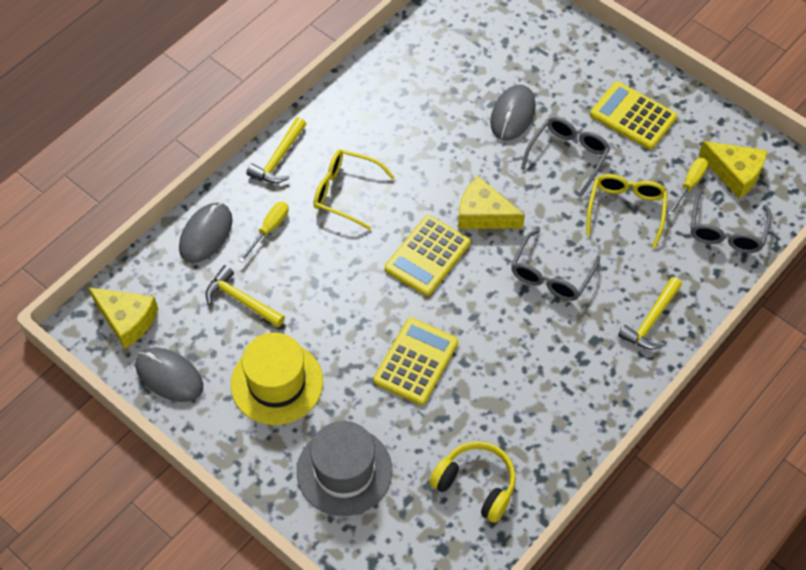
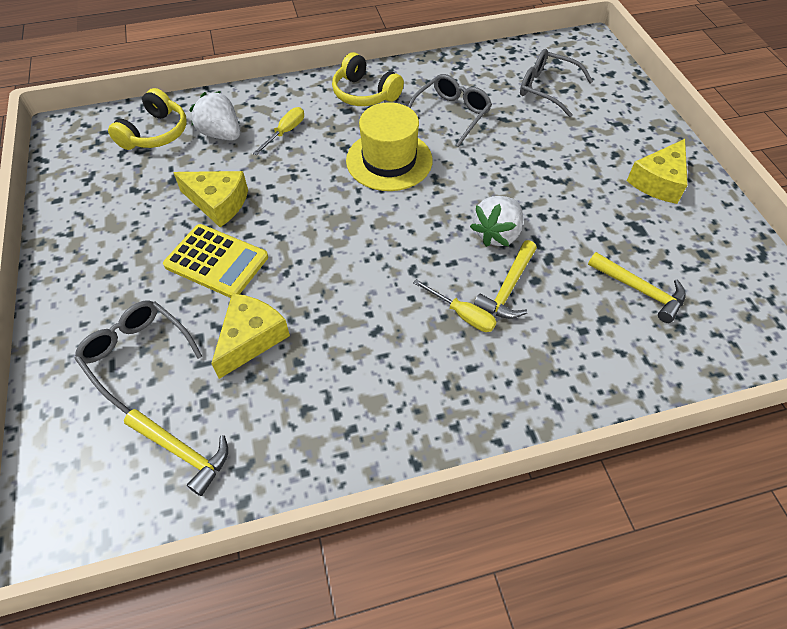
grey hat: [297,421,393,516] = 1 -> none = 0
grey mouse: [135,348,203,402] [179,203,233,263] [490,85,536,141] = 3 -> none = 0
white strawberry: none = 0 -> [190,91,240,141] [470,196,523,247] = 2
yellow calculator: [373,318,458,405] [385,215,471,296] [590,82,677,149] = 3 -> [163,224,268,298] = 1
yellow glasses: [313,149,395,230] [586,174,668,249] = 2 -> none = 0
yellow headphones: [429,441,516,523] = 1 -> [108,88,187,150] [332,52,404,106] = 2

